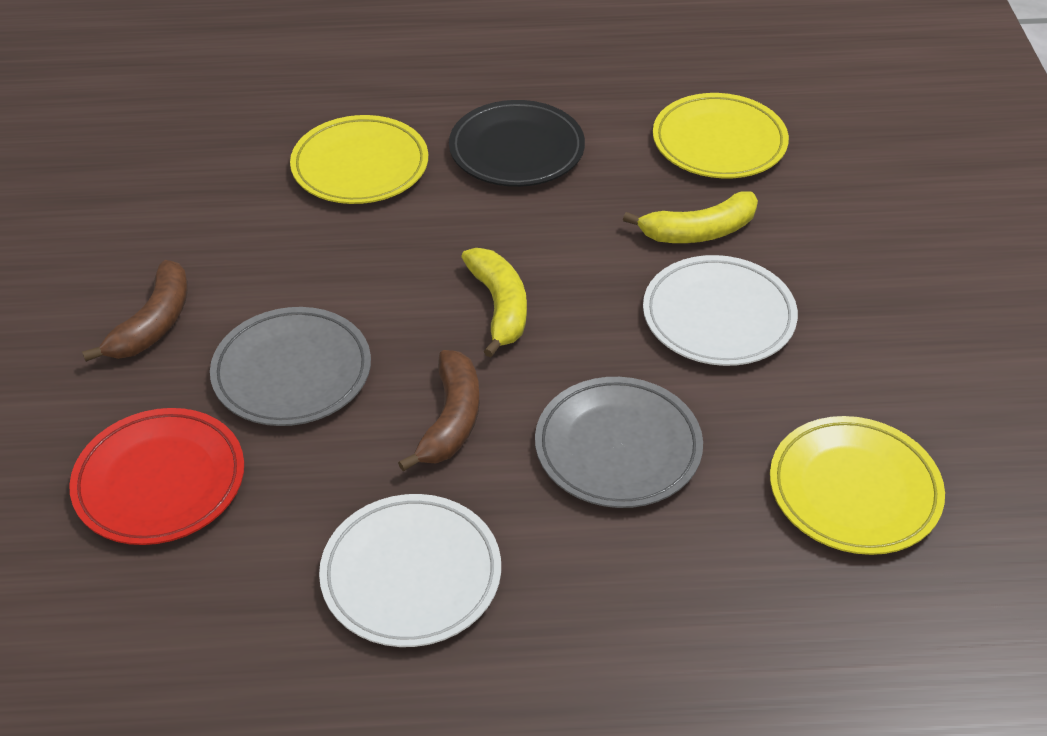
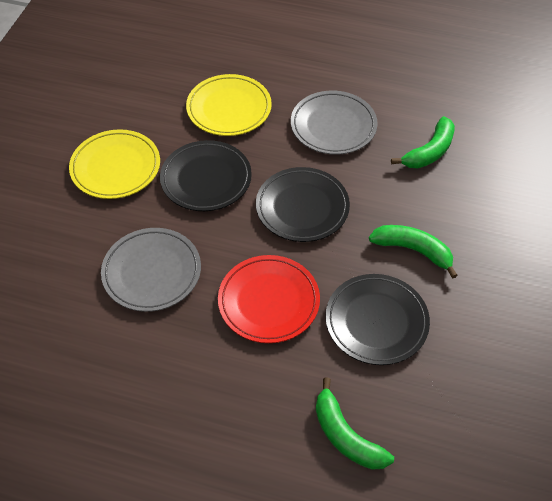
black plate: [449,100,585,187] = 1 -> [160,140,252,211] [256,167,350,242] [325,274,430,365] = 3
brown banana: [82,260,188,362] [398,350,479,472] = 2 -> none = 0
green banana: none = 0 -> [316,377,394,470] [369,225,458,279] [391,116,455,169] = 3
white plate: [319,494,501,647] [643,255,798,366] = 2 -> none = 0
yellow banana: [461,248,527,358] [623,191,758,243] = 2 -> none = 0
yellow plate: [290,115,428,204] [653,93,789,178] [770,416,945,555] = 3 -> [69,129,160,199] [186,74,272,136] = 2

